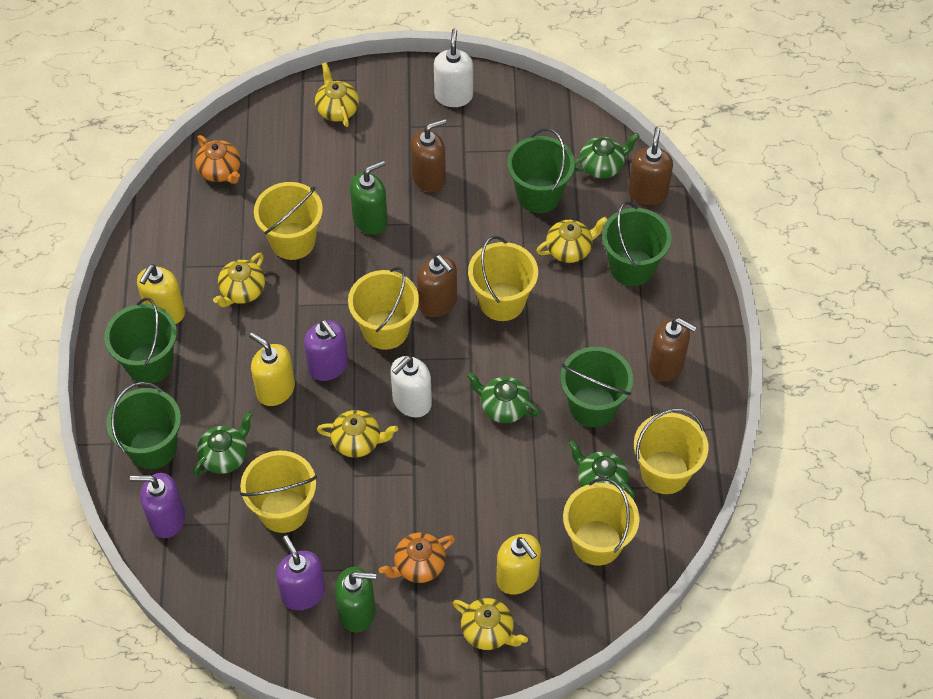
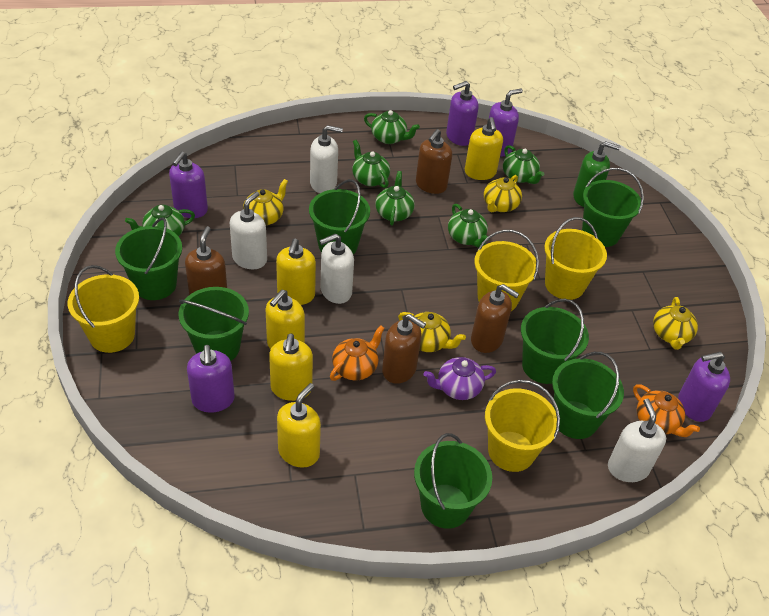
green bucket: [104,298,177,383] [106,382,181,469] [507,128,575,213] [560,347,633,427] [602,202,672,286] = 5 -> [115,217,182,300] [179,287,249,361] [309,179,370,254] [414,433,492,529] [521,299,589,384] [552,352,624,439] [582,168,644,247] = 7
green soap dispenser: [335,567,376,633] [350,160,388,235] = 2 -> [573,141,620,207] = 1
green teapot: [193,411,253,476] [467,372,540,423] [569,440,635,499] [574,133,639,178] = 4 -> [125,205,195,236] [352,140,390,188] [364,110,420,144] [375,171,415,226] [448,204,488,248] [503,145,545,184] = 6
purple soap dispenser: [130,473,185,538] [276,535,326,610] [304,320,348,381] = 3 -> [169,151,208,218] [187,345,235,413] [446,81,479,146] [489,89,523,156] [678,352,730,422] = 5
purple teapot: none = 0 -> [424,357,496,400] = 1
white soap dispenser: [391,356,432,417] [434,28,473,107] = 2 -> [230,191,267,269] [310,125,343,193] [319,234,354,304] [608,399,666,482] = 4
yellow bucket: [240,451,317,533] [254,182,323,260] [348,267,419,350] [468,236,538,321] [563,478,640,566] [634,409,709,494] = 6 -> [68,265,139,353] [474,230,539,311] [485,380,560,472] [544,217,607,300] = 4
yellow soap dispenser: [137,264,185,324] [249,332,295,406] [496,534,541,595] = 3 -> [266,289,305,350] [269,333,313,401] [276,238,316,305] [277,383,321,468] [465,117,503,180] = 5
yellow teapot: [213,253,265,308] [315,62,359,127] [317,410,398,458] [453,598,528,650] [536,217,608,263] = 5 -> [243,179,288,225] [398,312,466,352] [484,175,522,212] [653,297,698,350] = 4

